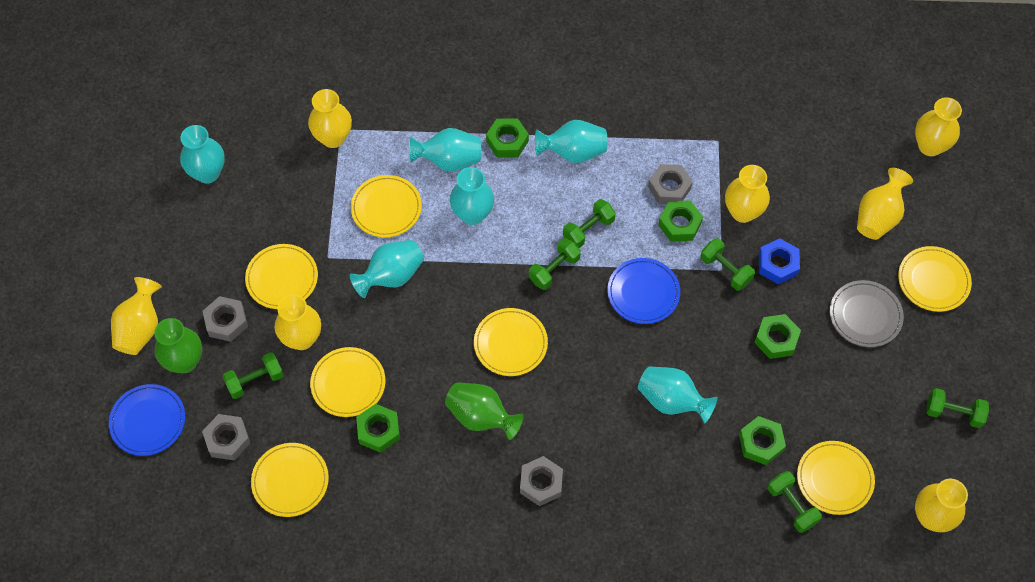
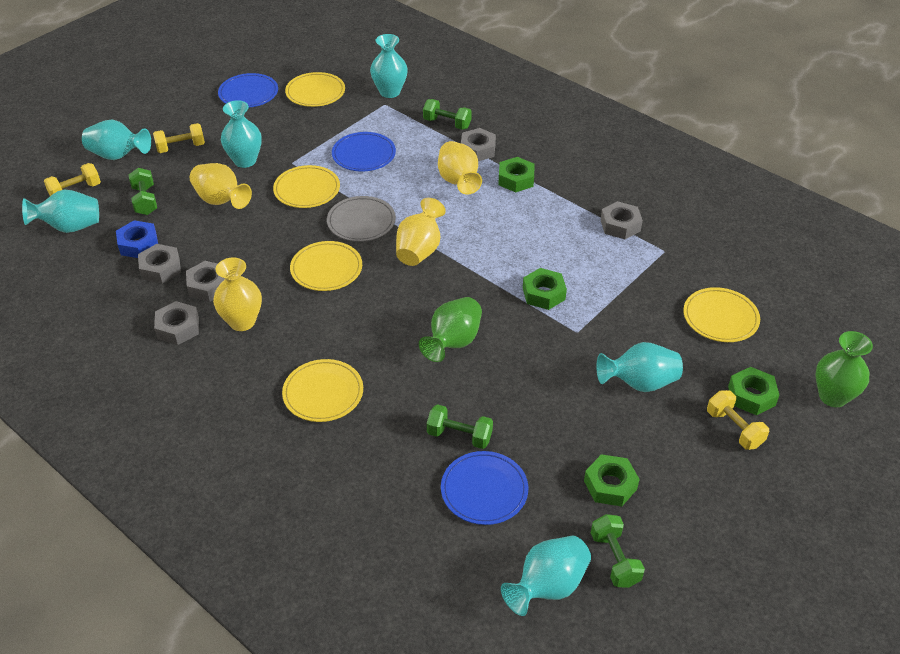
blue plate: [109,384,185,456] [607,258,680,324] = 2 -> [218,73,278,108] [332,132,396,172] [441,451,528,525] = 3
green dumbbell: [222,352,283,399] [529,238,581,290] [563,199,616,248] [701,238,755,291] [767,471,822,533] [927,388,989,428] = 6 -> [129,168,157,215] [423,99,472,130] [427,404,493,449] [591,514,645,588] = 4
green nut: [356,404,400,453] [486,118,529,158] [658,200,703,242] [739,416,786,465] [754,314,801,359] = 5 -> [498,157,535,192] [523,268,567,310] [584,454,640,506] [728,367,780,415] = 4
grey nut: [202,414,250,460] [203,296,248,342] [520,456,563,506] [648,164,693,204] = 4 -> [138,244,181,284] [154,301,199,345] [186,261,225,302] [461,128,496,161] [600,201,643,239] = 5
yellow dumbbell: none = 0 -> [44,163,101,196] [153,123,205,153] [707,390,769,450] = 3
yellow plate: [245,244,318,309] [251,443,329,517] [310,347,386,417] [351,175,422,238] [474,308,548,376] [797,441,875,515] [898,246,972,312] = 7 -> [273,165,340,208] [282,359,363,422] [285,72,345,107] [290,241,362,291] [683,287,760,342] = 5
yellow vase: [111,277,162,355] [275,295,321,350] [308,89,352,148] [725,165,770,223] [857,168,913,240] [915,97,962,156] [915,479,968,532] = 7 -> [190,163,252,209] [213,257,262,331] [396,198,446,266] [438,141,482,194] = 4

